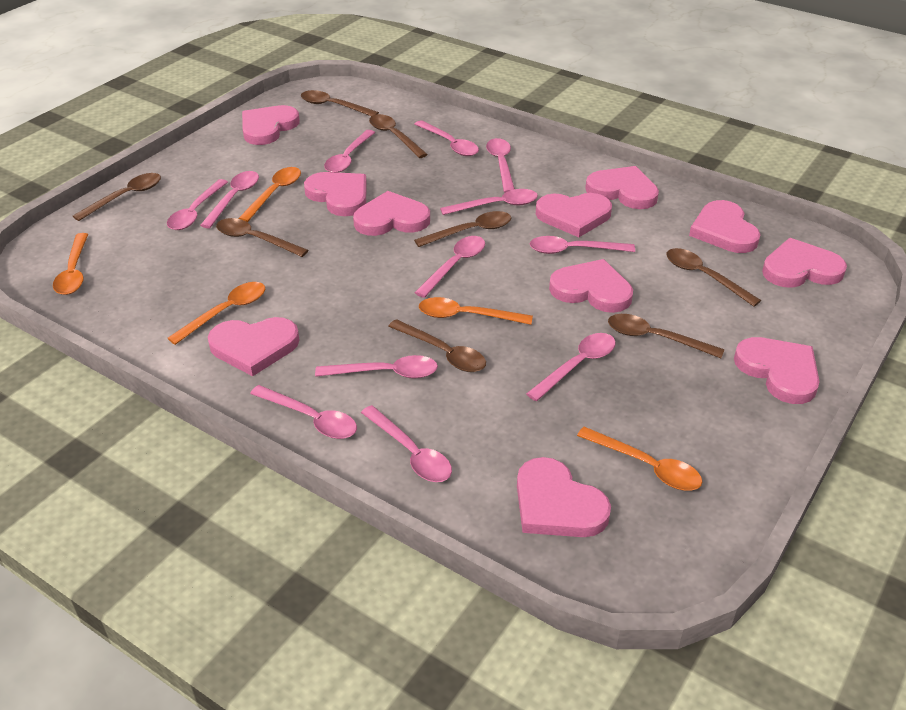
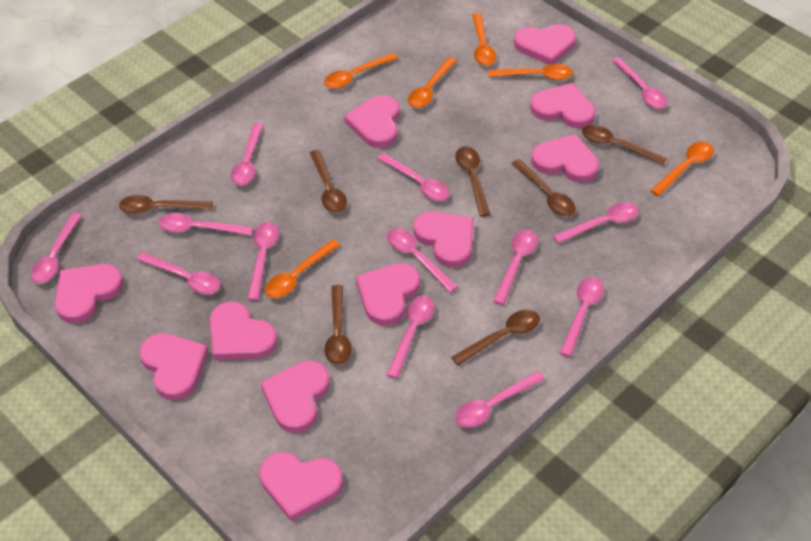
brown spoon: [73,173,161,221] [216,218,308,257] [301,90,379,116] [369,114,428,158] [388,319,486,372] [414,211,511,247] [608,314,725,358] [666,248,761,307] = 8 -> [119,195,213,214] [310,150,347,213] [324,285,352,365] [451,310,540,366] [455,147,491,217] [511,159,576,216] [582,125,667,165] = 7
orange spoon: [53,233,88,295] [167,282,265,345] [238,167,301,222] [419,297,533,325] [577,427,702,491] = 5 -> [265,239,340,298] [324,53,398,89] [408,57,456,108] [472,13,496,66] [488,64,573,80] [650,141,714,196] = 6
pink spoon: [167,179,228,230] [200,171,259,228] [250,385,357,439] [315,355,438,378] [324,130,375,173] [361,405,452,482] [414,120,479,156] [415,236,485,298] [440,189,538,215] [486,138,515,193] [526,333,616,401] [529,236,635,254] = 12 -> [31,213,82,284] [137,252,220,295] [159,213,253,236] [231,123,263,185] [247,222,279,301] [377,153,449,201] [386,296,434,379] [387,228,458,293] [455,371,545,428] [493,230,538,305] [553,202,639,244] [560,277,604,357] [611,57,667,109] = 13

